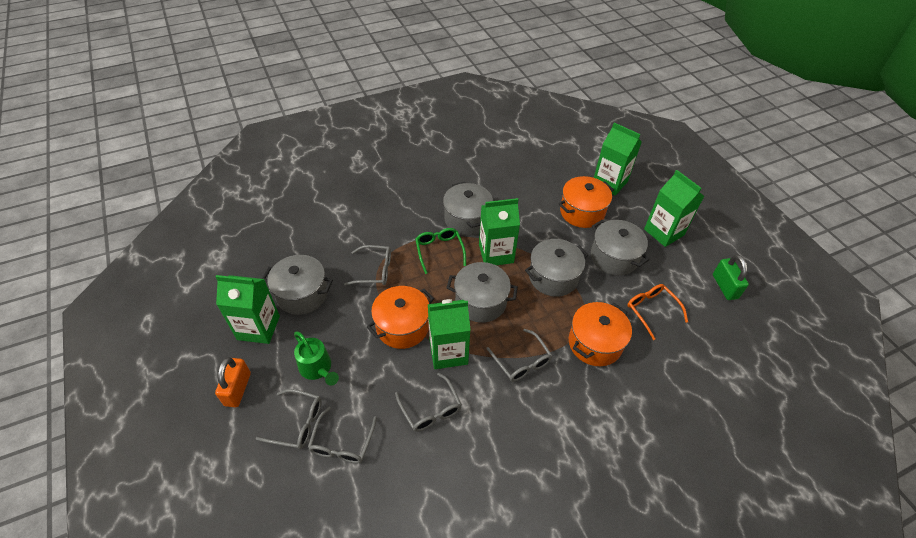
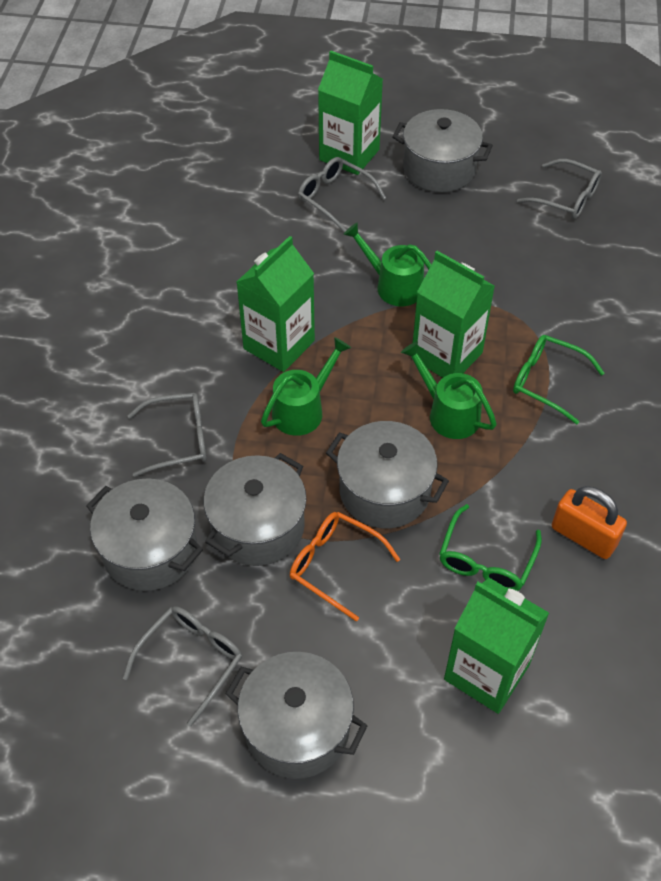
green carton: [216,275,280,344] [428,299,471,369] [479,198,520,265] [594,122,642,195] [644,170,704,247] = 5 -> [237,236,315,372] [318,51,383,175] [411,251,495,378] [444,578,549,714] = 4
green glasses: [415,228,466,274] = 1 -> [439,504,542,591] [513,335,604,424] = 2
green padlock: [713,255,749,300] = 1 -> none = 0
green watering can: [294,331,339,385] = 1 -> [261,337,351,436] [343,223,432,306] [401,342,497,439] = 3
grey glasses: [256,389,321,449] [308,407,377,463] [344,245,391,285] [395,373,462,432] [486,329,552,382] = 5 -> [123,606,242,727] [127,393,207,477] [298,157,386,233] [517,159,602,219] = 4
orange pot: [367,286,434,349] [558,176,614,228] [569,302,632,366] = 3 -> none = 0

